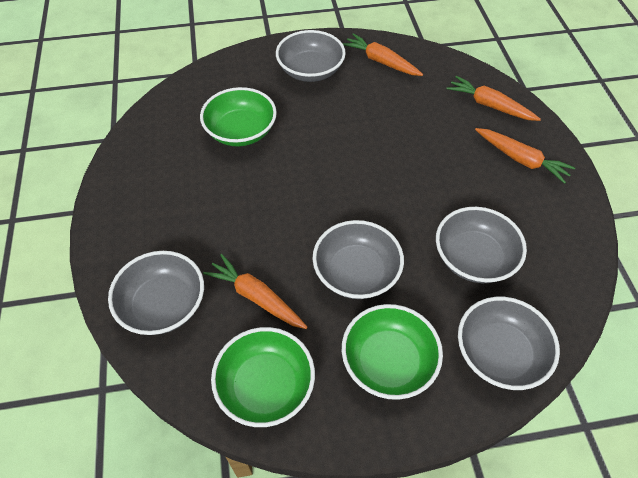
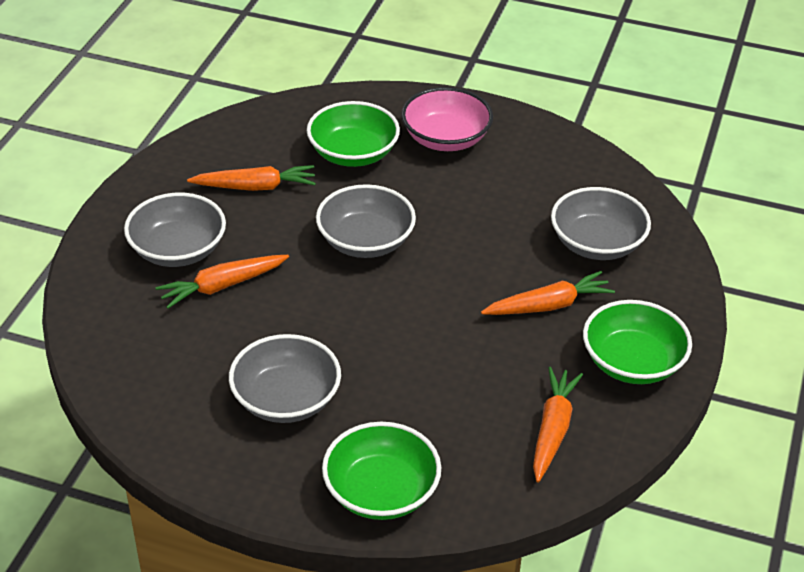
grey bowl: [108,251,204,335] [276,30,346,82] [313,220,404,299] [436,207,527,283] [458,297,560,390] = 5 -> [124,193,226,267] [229,334,341,423] [316,184,416,258] [551,187,651,260] = 4
pink bowl: none = 0 -> [401,87,493,151] = 1

